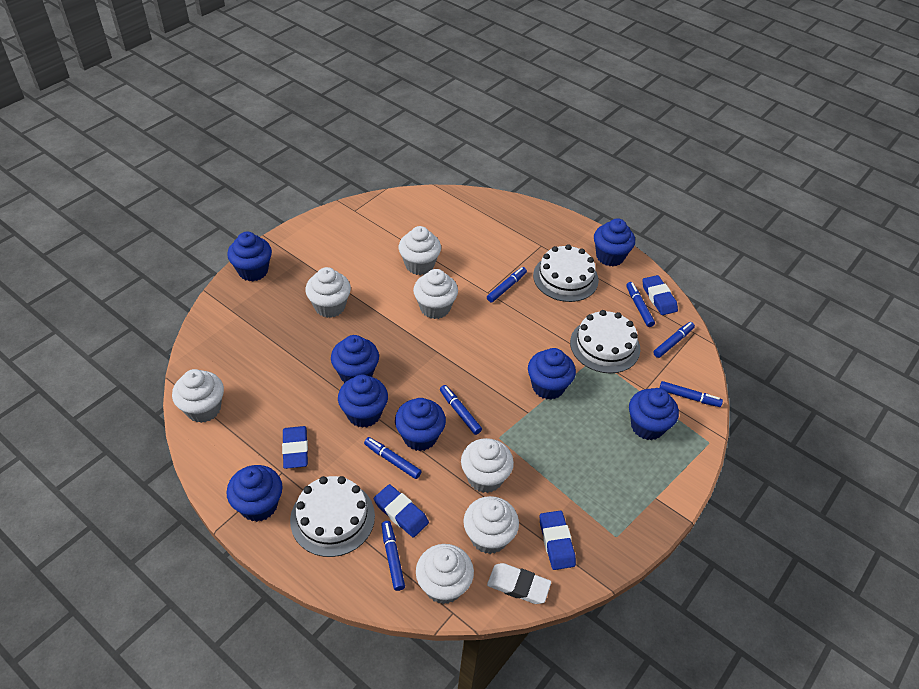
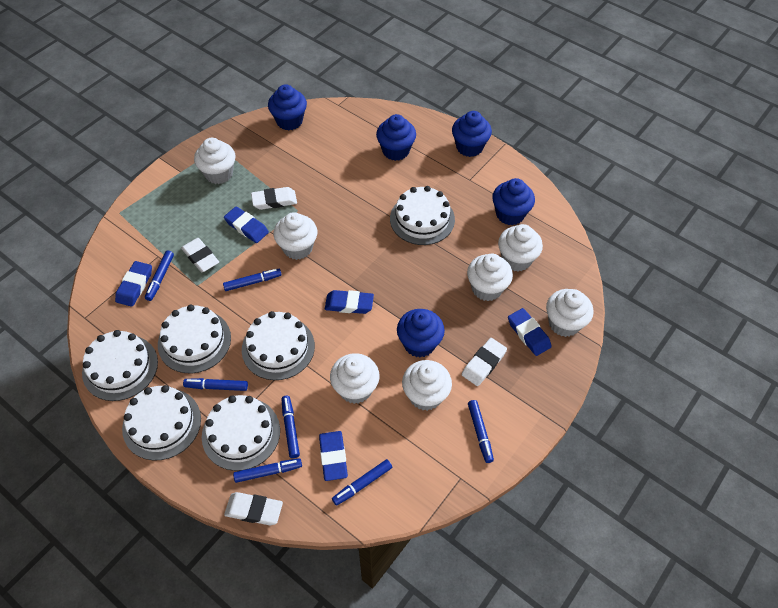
blue cupcake: [226,465,283,522] [227,232,272,281] [331,335,379,383] [338,375,388,428] [395,398,446,451] [528,348,576,400] [594,218,635,266] [629,388,679,440] = 8 -> [268,84,307,130] [376,114,416,161] [397,309,445,358] [452,111,492,157] [492,178,535,225] = 5
blue eraser: [282,426,308,469] [374,484,429,537] [540,511,576,570] [642,275,678,315] = 4 -> [115,261,152,307] [224,206,269,243] [319,431,348,481] [325,290,374,314] [508,308,552,356] = 5
white cake: [290,476,375,557] [533,244,599,302] [570,310,640,373] = 3 -> [82,330,158,401] [122,385,201,461] [158,304,231,373] [202,395,280,471] [242,311,315,380] [390,186,455,245] = 6
white eraser: [487,563,551,604] = 1 -> [181,238,219,272] [224,492,283,525] [251,187,297,210] [462,338,507,386] = 4

